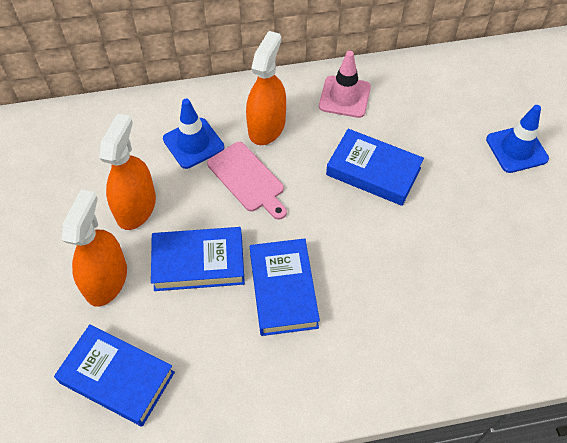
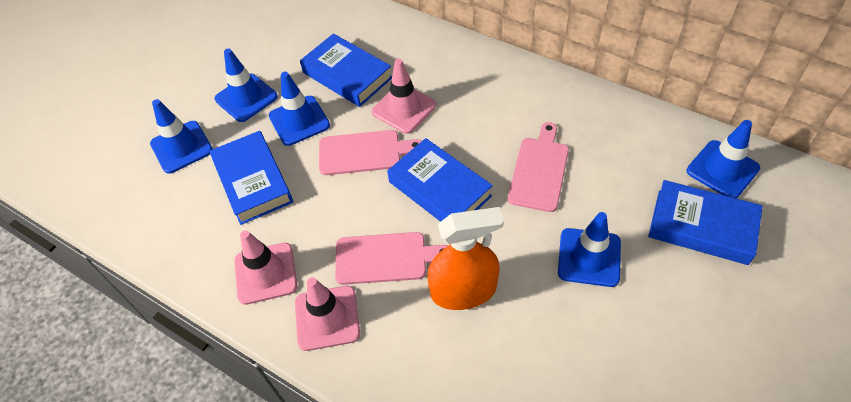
blue traffic cone: [163,99,224,169] [486,105,549,173] = 2 -> [150,99,213,174] [215,49,278,122] [269,72,330,146] [558,212,621,287] [687,120,760,199] = 5
orange spray bottle: [62,189,127,307] [99,113,156,230] [246,31,286,145] = 3 -> [427,207,504,310] = 1
pink cutting board: [207,142,287,220] = 1 -> [319,130,422,175] [335,232,448,285] [508,122,569,212] = 3
pink traffic cone: [319,51,371,118] = 1 -> [234,230,298,305] [295,277,360,351] [372,59,436,134] = 3

